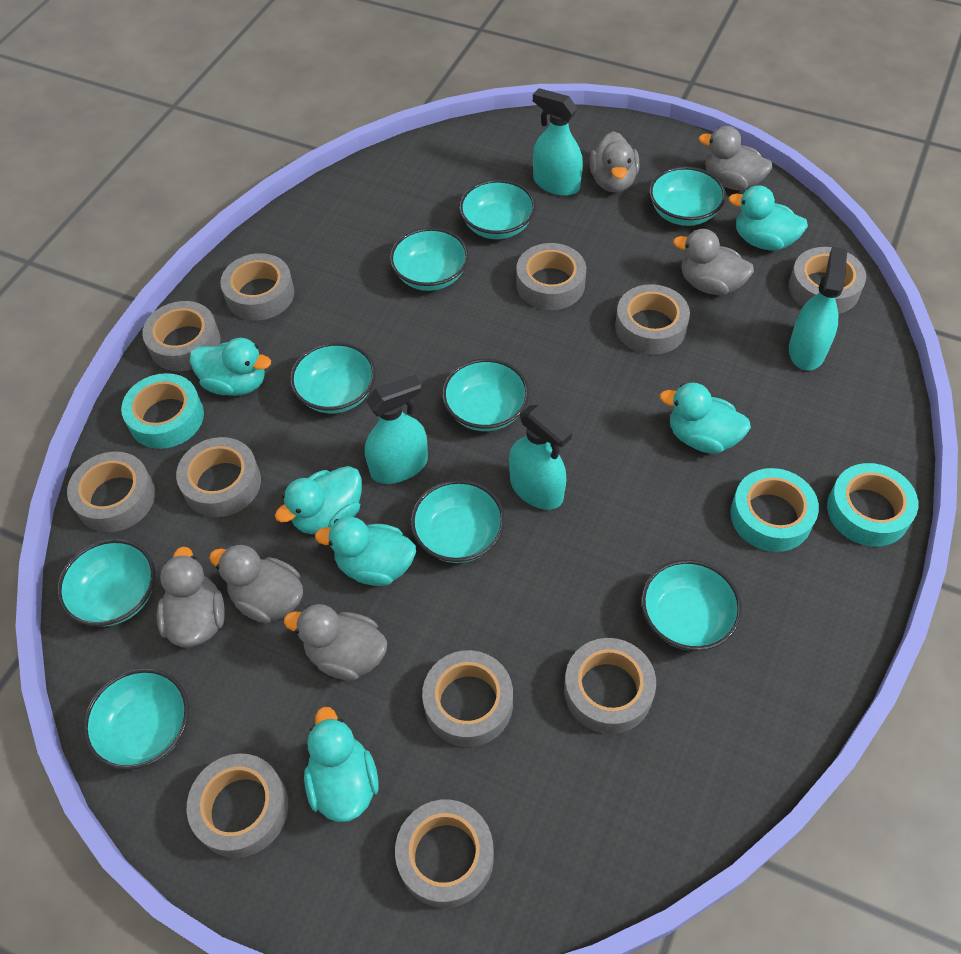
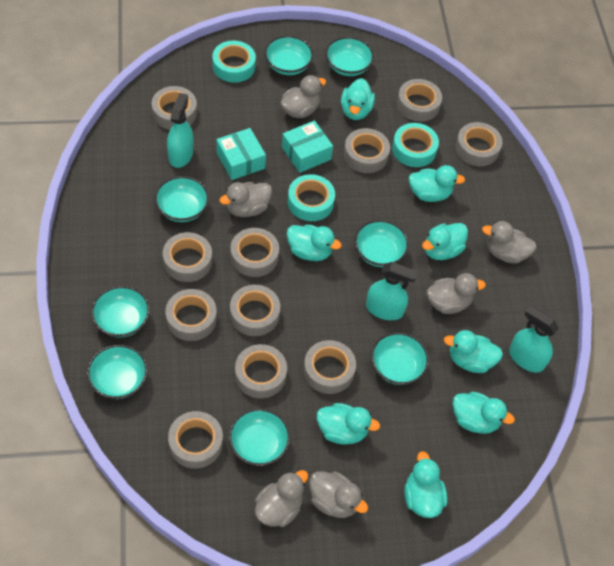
turquoise bowl: [57,539,155,627] [83,668,189,770] [290,342,376,413] [390,228,469,291] [411,480,505,563] [442,358,529,431] [459,180,536,239] [641,560,742,651] [649,166,726,226] = 9 -> [87,344,148,399] [91,286,150,338] [154,176,209,222] [229,408,291,466] [264,36,313,75] [325,37,374,76] [354,220,409,267] [371,332,429,385] = 8
turquoise box: none = 0 -> [216,128,266,180] [282,120,333,173] = 2
turquoise duck: [190,338,271,396] [275,466,362,534] [304,707,379,822] [315,517,416,586] [660,383,751,453] [728,185,808,250] = 6 -> [287,224,342,261] [317,403,380,444] [341,78,375,120] [404,451,447,518] [409,165,465,202] [422,223,468,260] [444,330,503,373] [453,392,515,434] = 8
turquoise spray bottle: [365,375,428,484] [509,405,572,510] [533,88,583,196] [789,247,847,371] = 4 -> [167,93,193,168] [366,262,417,320] [509,306,559,372] = 3

